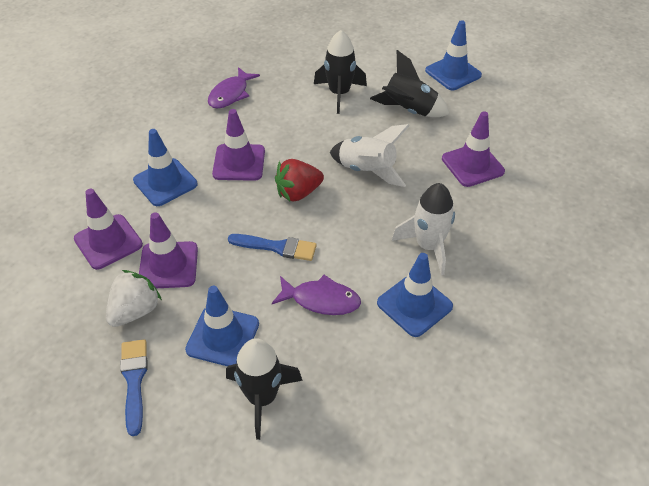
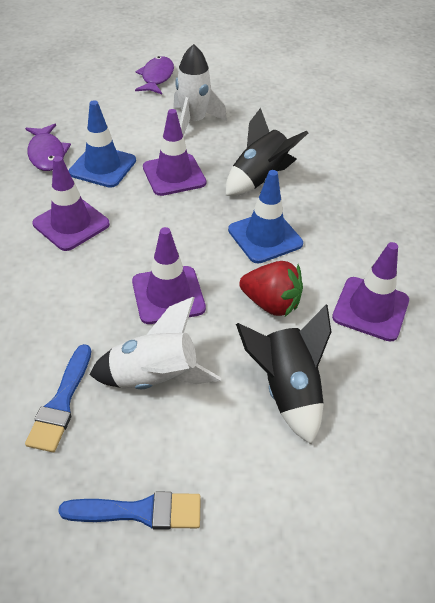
black rocket: [226,338,303,440] [314,30,367,114] [370,50,449,117] = 3 -> [226,108,308,196] [236,305,331,444] = 2
blue traffic cone: [133,129,198,206] [185,286,259,366] [377,253,453,337] [425,20,482,90] = 4 -> [68,100,136,188] [228,170,303,263] = 2
white strawberry: [106,270,162,327] = 1 -> none = 0

